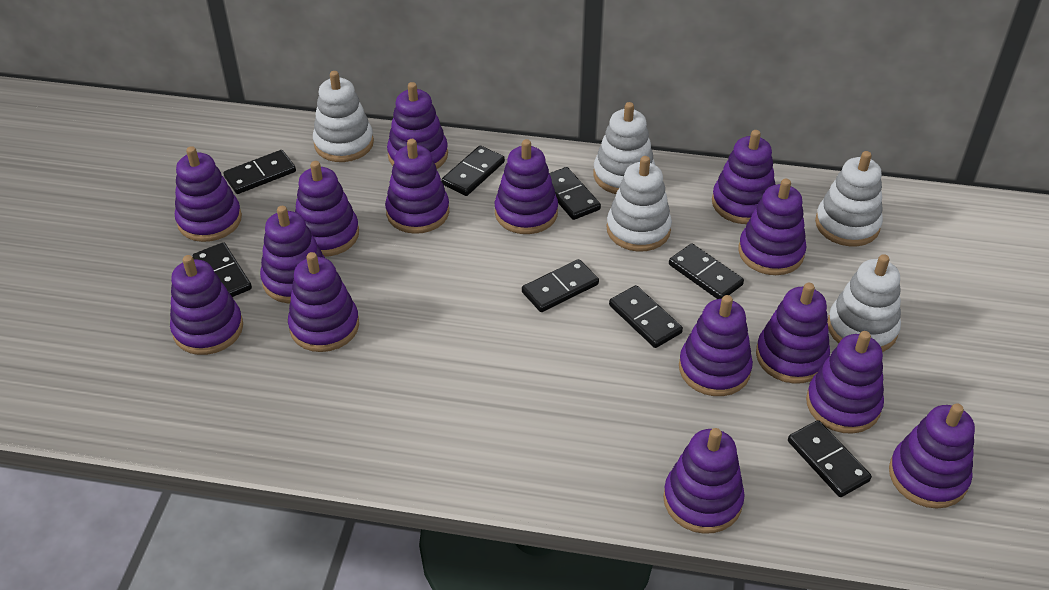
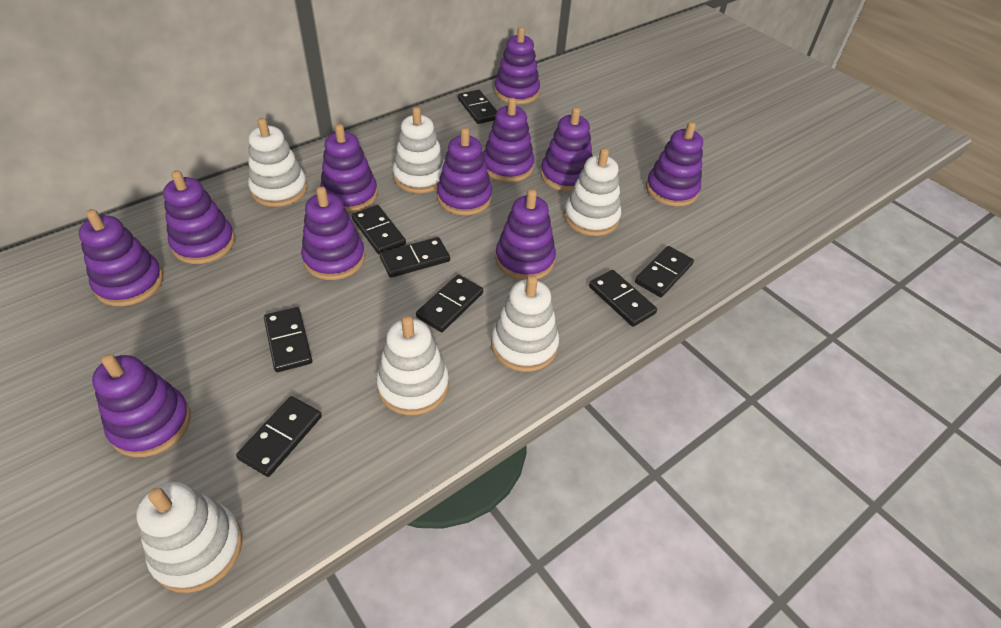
purple stacking toy: [170,255,243,355] [175,146,242,242] [260,206,325,303] [288,252,359,352] [295,161,359,257] [385,139,449,234] [387,82,448,169] [495,139,558,234] [663,428,745,534] [679,295,753,396] [712,130,775,224] [739,179,806,275] [756,283,830,384] [806,331,884,434] [889,404,975,509] = 15 -> [79,209,163,306] [92,354,191,457] [163,170,235,264] [301,186,365,280] [320,124,378,213] [437,128,492,215] [483,98,535,182] [494,27,540,104] [495,189,556,280] [541,107,592,192] [646,122,703,206] = 11
white stacking toy: [313,71,374,162] [593,102,655,194] [607,156,672,252] [815,151,883,246] [827,254,901,352] = 5 -> [136,482,242,593] [248,118,307,207] [376,316,449,415] [393,107,445,193] [491,275,559,372] [564,148,621,236] = 6

